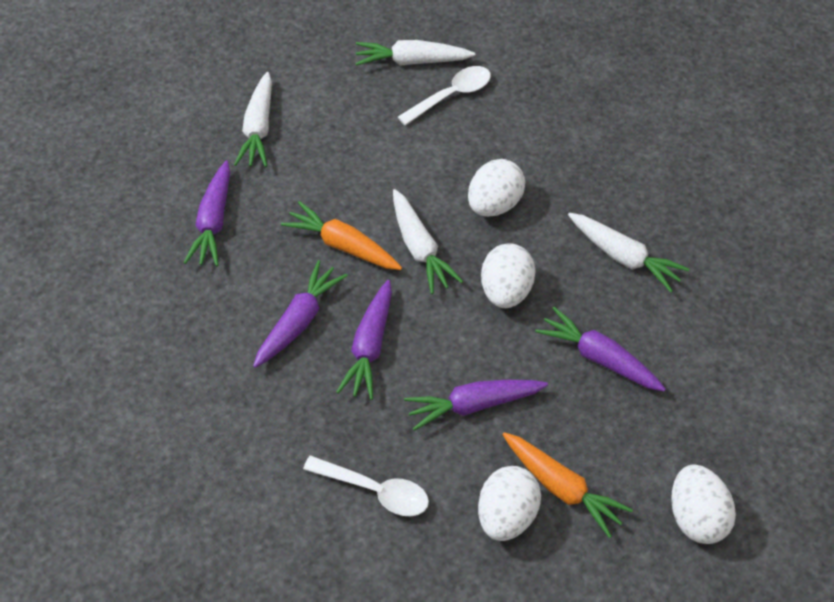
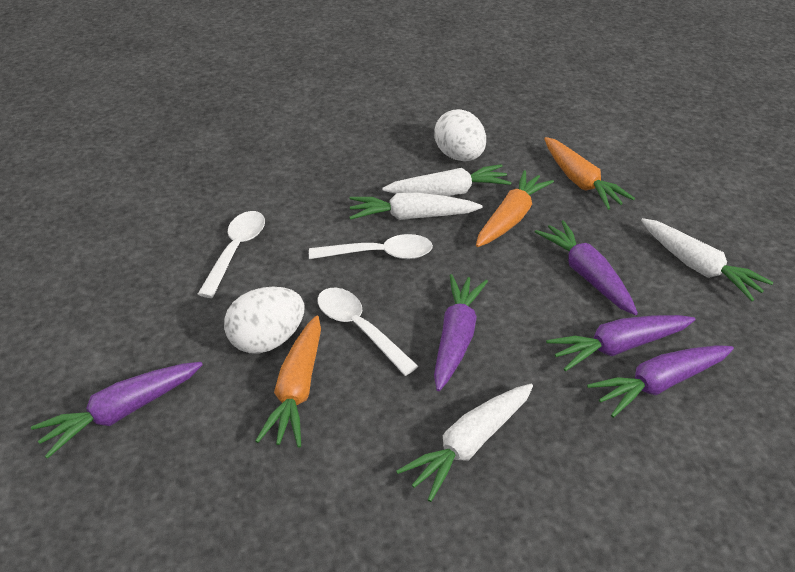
orange carrot: [281,201,402,270] [502,432,633,538] = 2 -> [256,315,321,448] [476,170,554,247] [544,137,635,210] = 3
white egg: [468,159,525,217] [478,466,541,541] [481,243,536,308] [671,464,736,544] = 4 -> [224,287,305,353] [434,109,486,161] = 2
white spoon: [303,455,429,516] [398,66,491,126] = 2 -> [198,211,265,298] [309,234,433,259] [317,288,418,376] = 3

